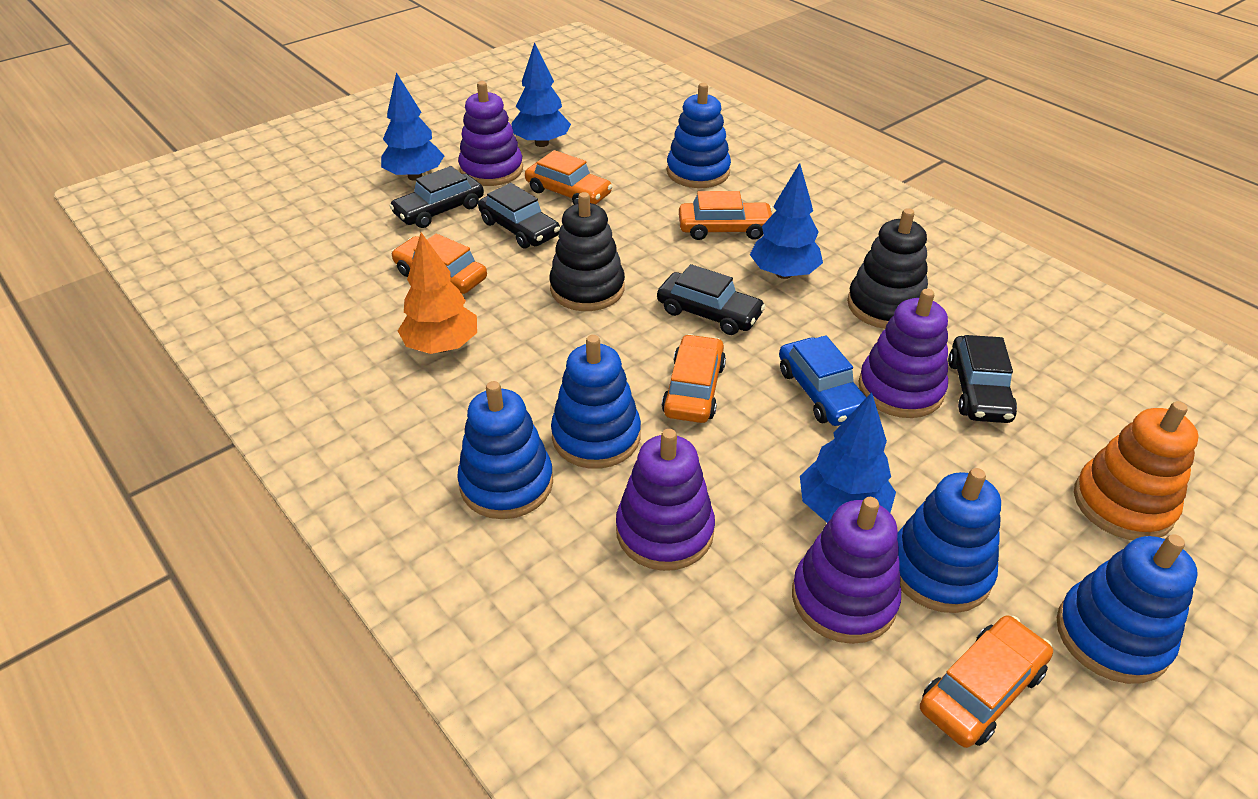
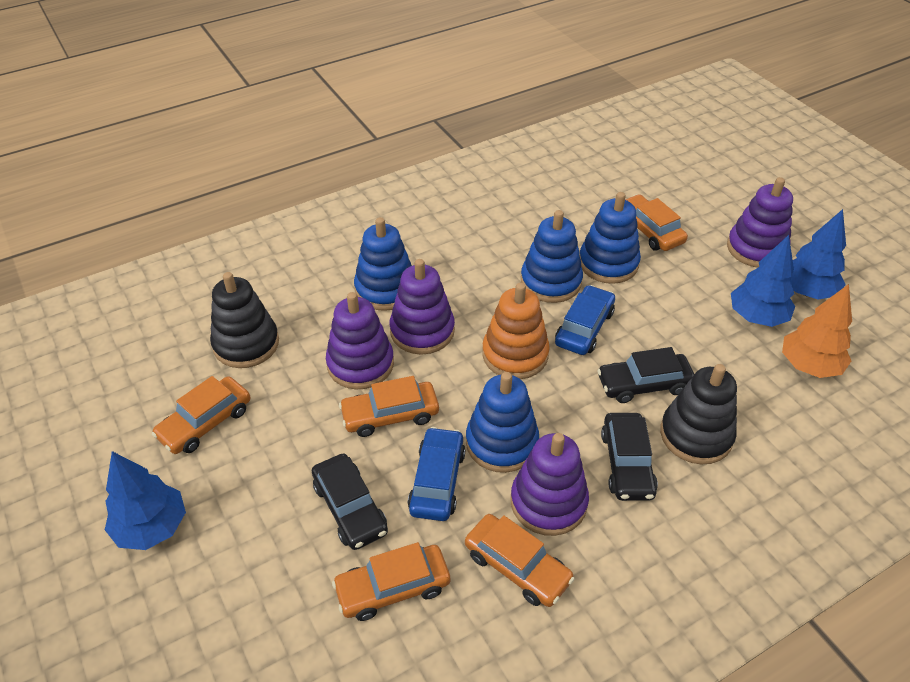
black car: [389,166,484,228] [478,183,560,249] [657,264,765,335] [948,335,1017,423] = 4 -> [312,454,388,550] [597,347,694,403] [601,413,658,501] = 3
blue car: [779,335,867,426] = 1 -> [408,427,465,521] [555,285,615,355] = 2
blue stacking toy: [457,381,553,519] [551,335,641,469] [667,83,731,188] [897,468,1001,613] [1057,534,1198,684] = 5 -> [354,217,412,311] [466,372,539,473] [521,210,583,303] [579,192,641,284] = 4
blue tree: [381,72,444,181] [511,42,571,147] [750,163,823,279] [800,392,896,523] = 4 -> [105,451,186,550] [731,235,795,327] [790,209,846,299] = 3

